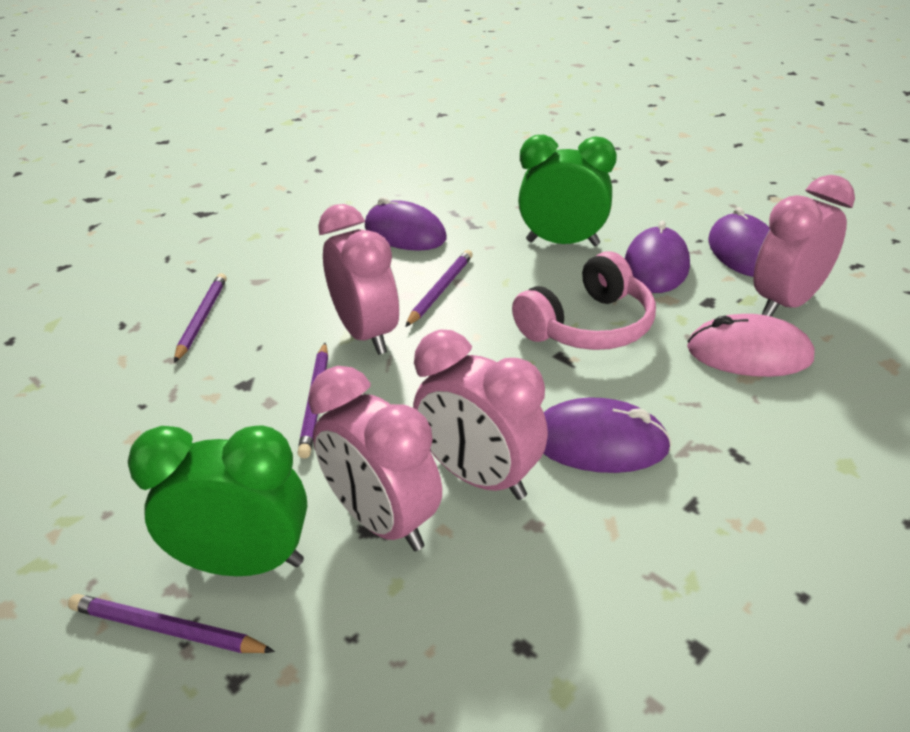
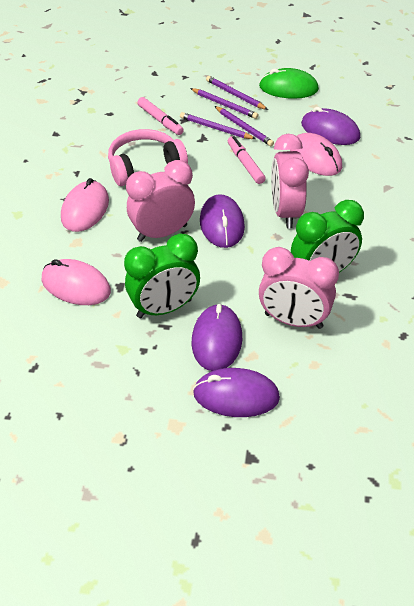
green mouse: none = 0 -> [259,68,319,99] = 1
pink clock: [308,366,442,551] [318,204,399,355] [413,330,548,500] [753,175,855,317] = 4 -> [126,160,195,242] [259,247,339,329] [271,134,309,228] = 3
pink marker: none = 0 -> [137,97,184,135] [228,136,266,184] = 2
pink mouse: [687,314,815,377] = 1 -> [42,259,111,305] [61,178,109,232] [290,133,342,176] = 3

